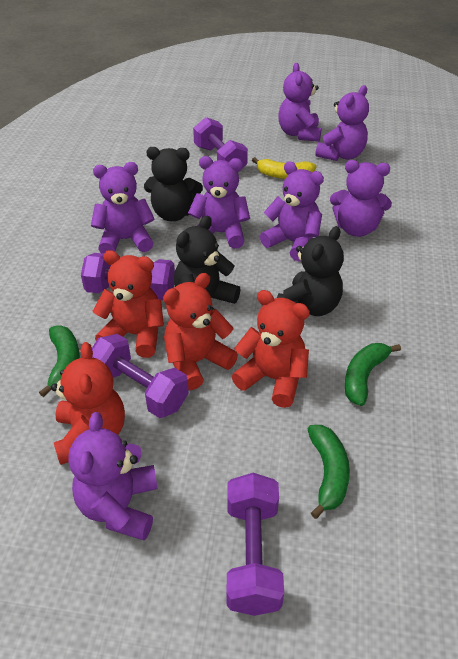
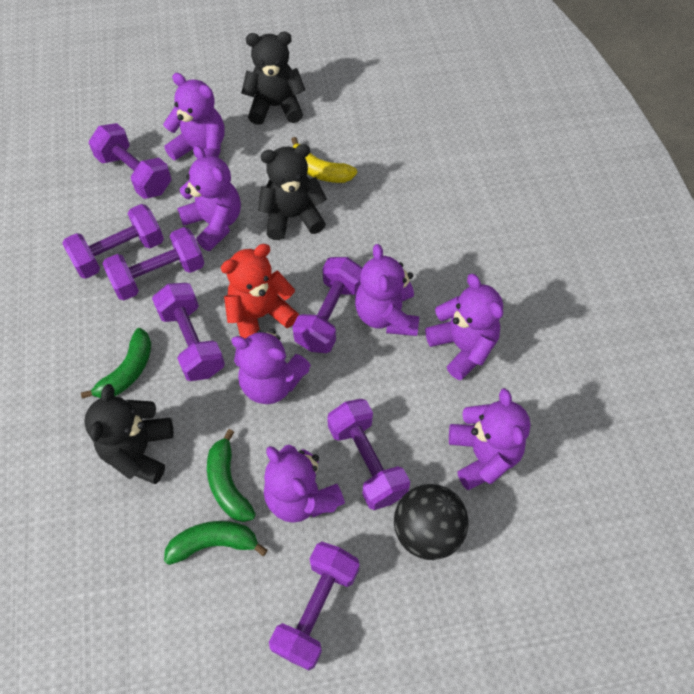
black ball: none = 0 -> [394,484,469,560] = 1
purple dumbbell: [81,253,175,300] [92,334,189,418] [193,117,248,168] [227,473,284,616] = 4 -> [62,204,164,279] [89,123,171,199] [102,227,205,300] [152,283,225,381] [269,542,359,670] [292,257,363,353] [327,399,410,510] = 7
red teddy bear: [51,342,125,465] [92,250,164,358] [163,273,238,390] [232,290,310,408] = 4 -> [221,244,299,339] = 1

